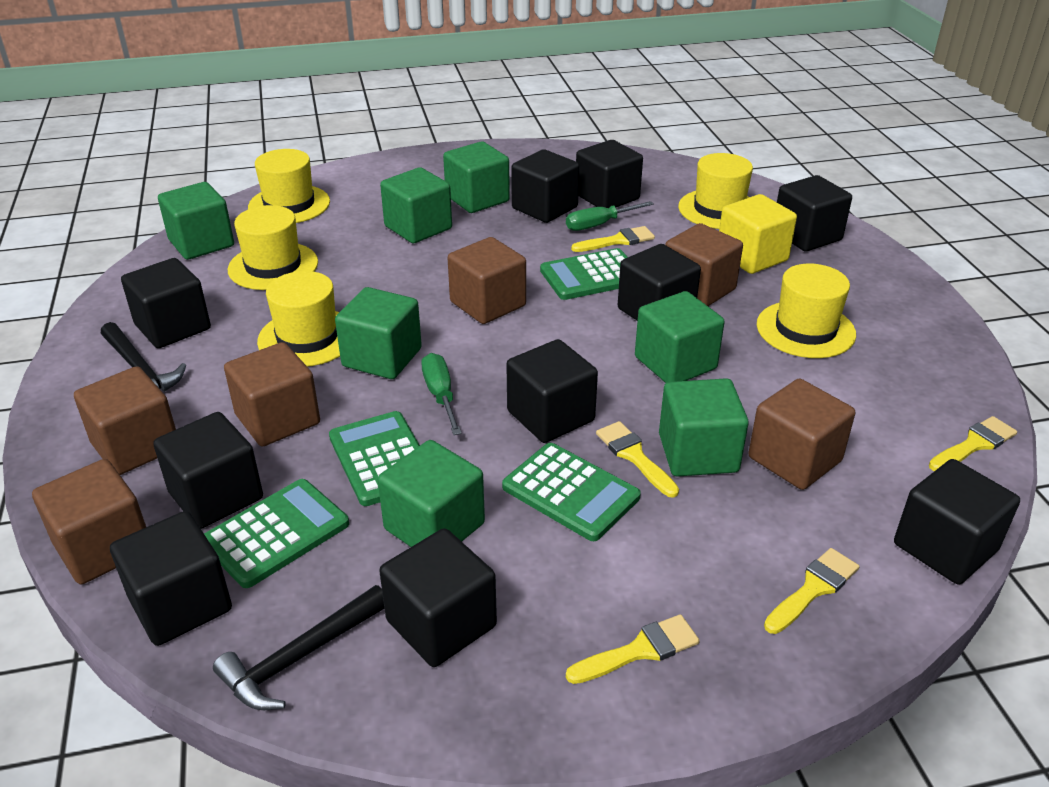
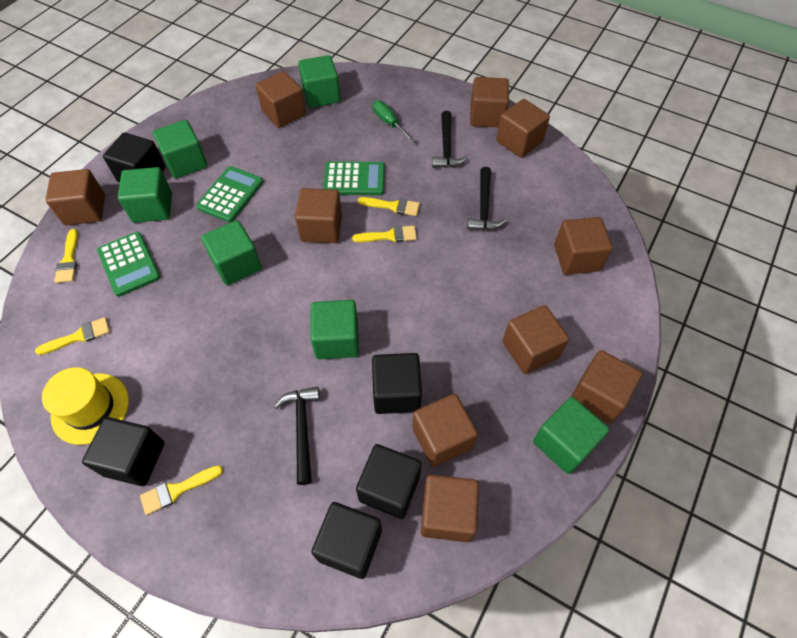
black cube: [110,511,232,646] [121,258,211,348] [153,412,263,529] [379,528,497,667] [506,339,598,443] [511,149,579,223] [576,140,643,208] [618,244,701,321] [777,175,852,252] [894,459,1020,585] = 10 -> [82,417,165,486] [103,132,165,182] [311,502,382,579] [356,444,422,519] [372,353,422,414] = 5
black hammer: [101,322,186,392] [213,585,384,710] = 2 -> [274,387,320,485] [432,111,468,168] [467,167,506,230] = 3
brown cube: [32,459,146,584] [74,366,176,475] [224,342,320,447] [448,237,526,324] [665,223,743,306] [748,378,855,490] = 6 -> [45,169,105,225] [256,71,306,128] [295,188,342,243] [412,394,478,467] [421,475,479,542] [470,77,509,127] [496,99,550,158] [502,305,569,374] [554,217,613,275] [571,350,642,423] = 10
green calculator: [204,479,349,588] [329,411,420,506] [502,443,641,541] [540,248,628,300] = 4 -> [97,232,160,297] [196,166,263,222] [323,161,385,195] = 3
green cube: [158,182,234,260] [335,287,422,379] [378,440,485,547] [380,167,452,243] [443,141,510,213] [635,291,725,383] [659,378,749,477] = 7 -> [118,167,172,223] [153,120,208,179] [201,220,262,285] [298,55,340,108] [310,300,359,359] [533,397,610,474] = 6
green screwdriver: [421,353,462,435] [566,201,654,231] = 2 -> [373,100,415,142] = 1
yellow cube: [719,194,797,274] = 1 -> none = 0
yellow hat: [228,205,318,290] [248,149,330,223] [257,271,340,367] [678,153,753,229] [757,264,856,358] = 5 -> [42,367,129,445] = 1

